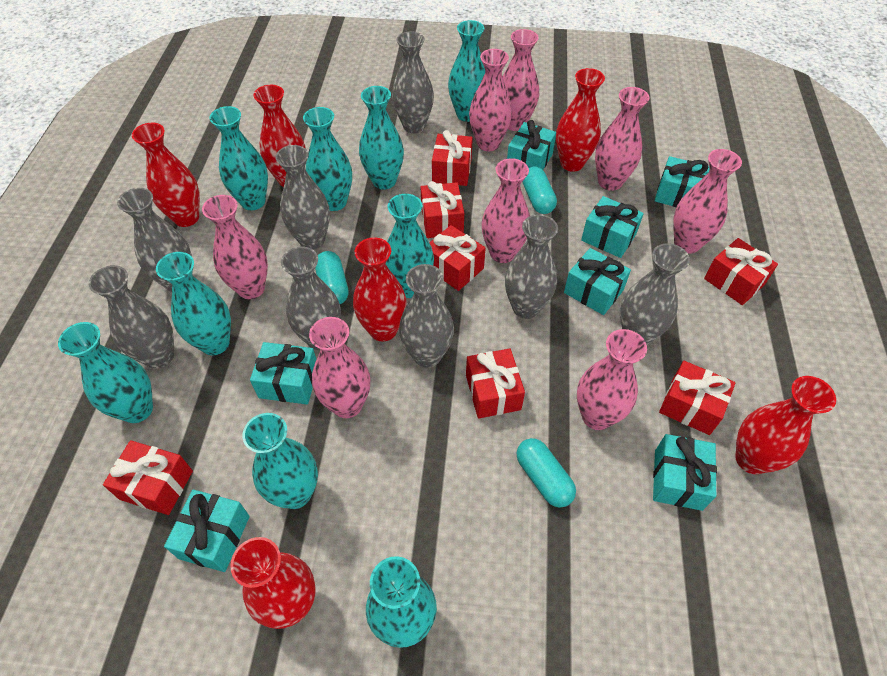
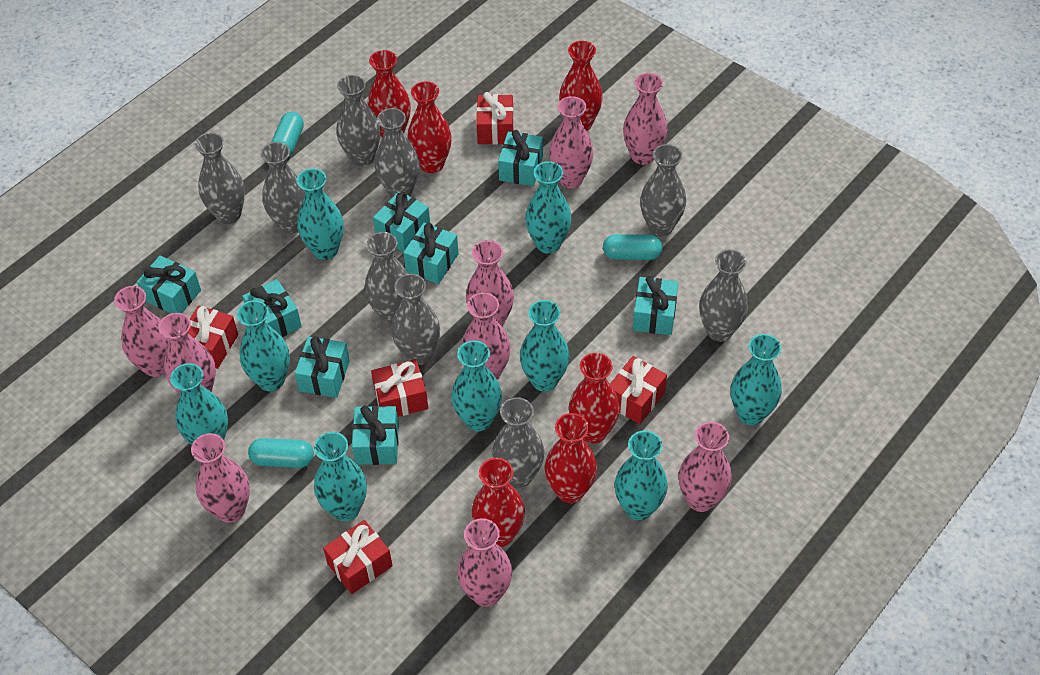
grey vase: [89,265,174,369] [117,188,192,292] [275,145,330,249] [281,247,341,350] [392,31,434,133] [399,264,454,368] [505,214,558,319] [620,243,690,345] = 8 -> [195,133,245,224] [260,142,305,234] [336,75,381,167] [365,232,408,323] [375,108,420,198] [391,274,440,365] [492,397,544,488] [640,144,686,236] [699,249,748,341] = 9
pink vase: [202,195,268,299] [309,317,370,418] [469,49,512,151] [482,158,530,263] [503,29,539,131] [577,329,647,430] [595,87,649,191] [673,149,742,254] = 8 -> [114,286,169,377] [159,313,216,394] [191,433,250,523] [457,518,512,607] [462,292,510,380] [466,240,514,327] [549,96,594,189] [623,73,667,165] [679,422,732,512] = 9
red gift: [103,440,193,515] [420,181,464,238] [429,225,486,291] [432,130,473,186] [466,348,525,419] [659,361,735,435] [704,238,778,305] = 7 -> [188,305,238,369] [323,520,393,594] [371,359,428,417] [476,92,514,144] [610,356,667,424] = 5
turquoise gift: [164,489,250,572] [250,342,317,404] [507,120,556,170] [564,248,631,315] [581,196,644,258] [653,434,717,511] [655,156,709,207] = 7 -> [137,256,201,313] [242,279,302,337] [295,336,350,398] [352,406,399,465] [373,191,430,252] [403,223,459,284] [498,130,543,186] [633,276,678,335] = 8

